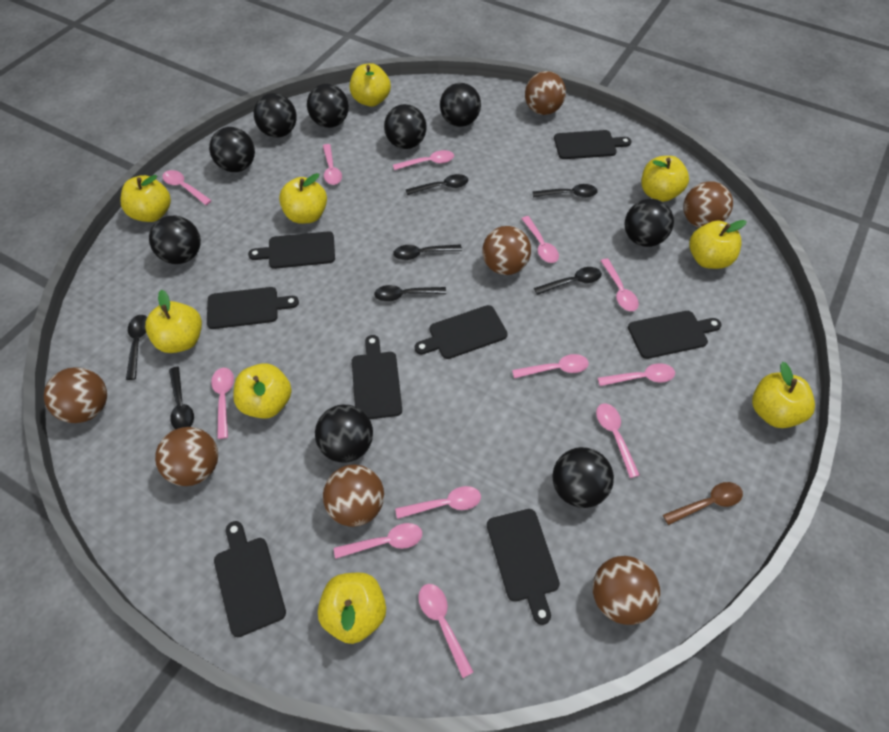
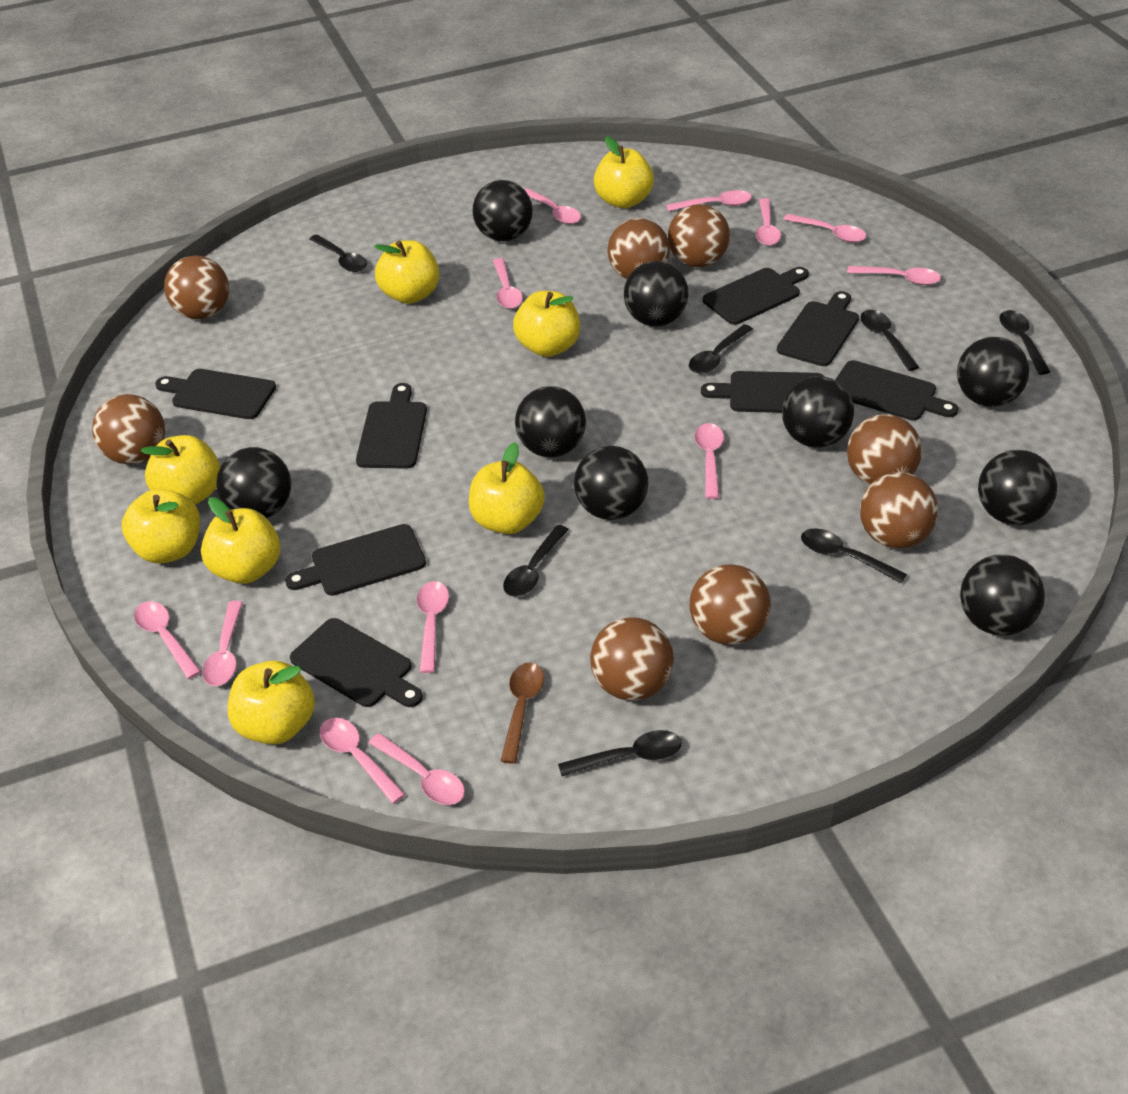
brown ball: [44,367,107,423] [155,427,218,486] [323,465,384,527] [482,226,531,275] [525,71,566,115] [593,556,661,625] [683,181,733,228] = 7 -> [92,394,165,464] [164,255,229,319] [590,618,674,701] [607,218,670,279] [668,204,730,267] [690,564,771,645] [847,414,922,485] [860,472,938,549] = 8
yellow apple: [121,175,171,222] [145,290,202,353] [233,363,292,419] [279,173,327,224] [318,573,386,644] [350,63,391,107] [642,156,689,202] [689,220,747,269] [752,362,815,428] = 9 -> [122,489,200,563] [141,435,220,505] [201,497,281,584] [228,661,315,745] [374,240,439,304] [469,442,545,534] [513,291,580,357] [594,136,654,208] = 8

